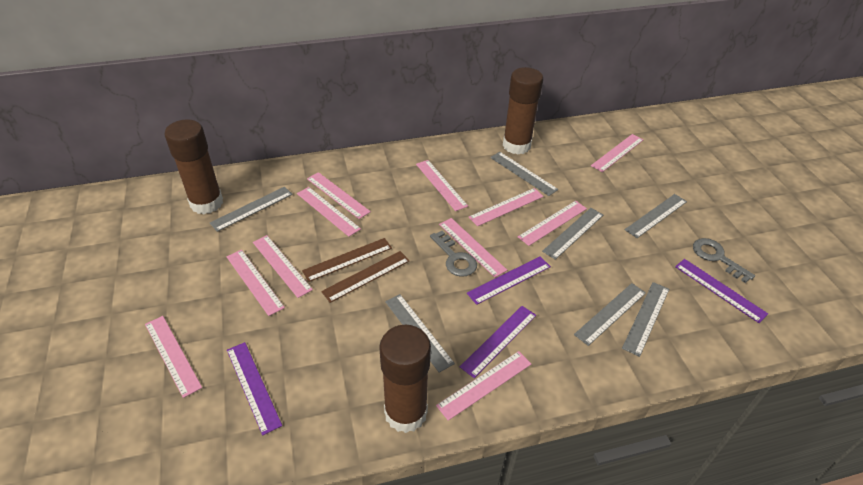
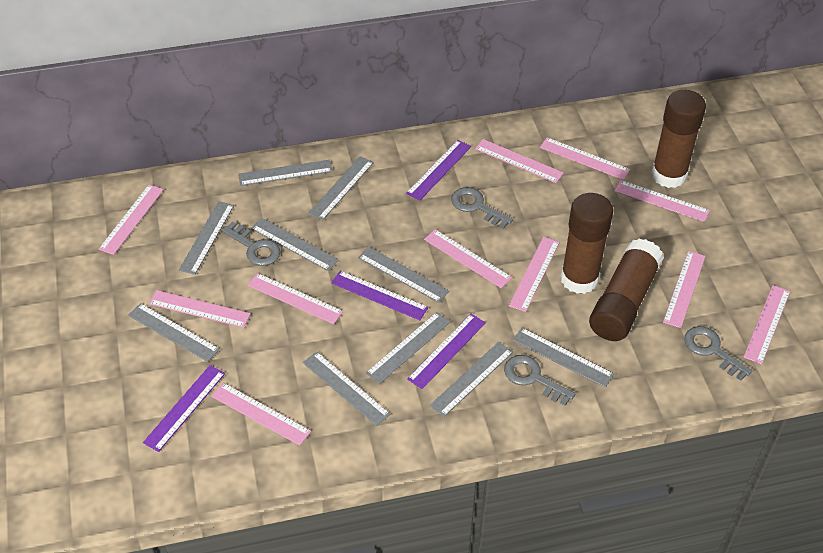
brown ruler: [302,238,392,282] [321,251,410,303] = 2 -> none = 0
grey key: [430,231,477,277] [693,238,755,283] = 2 -> [221,221,281,266] [451,187,513,229] [504,355,575,406] [684,326,752,381] = 4
grey ruler: [210,187,293,232] [385,294,455,373] [490,152,558,196] [542,208,603,260] [574,283,646,346] [622,282,669,357] [625,194,687,238] = 7 -> [128,303,220,362] [179,201,234,275] [238,160,333,186] [251,218,339,271] [303,352,390,426] [308,156,374,221] [358,247,449,303] [366,312,450,384] [429,342,513,417] [513,328,614,387] = 10

